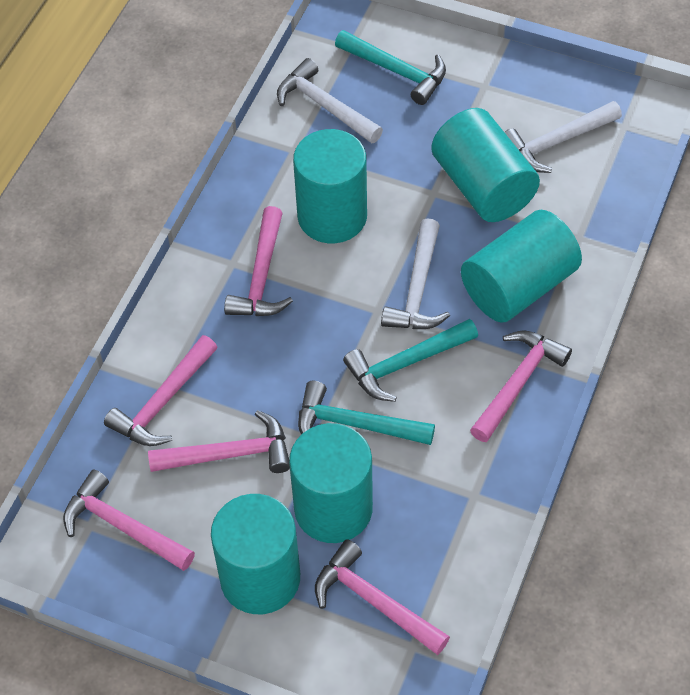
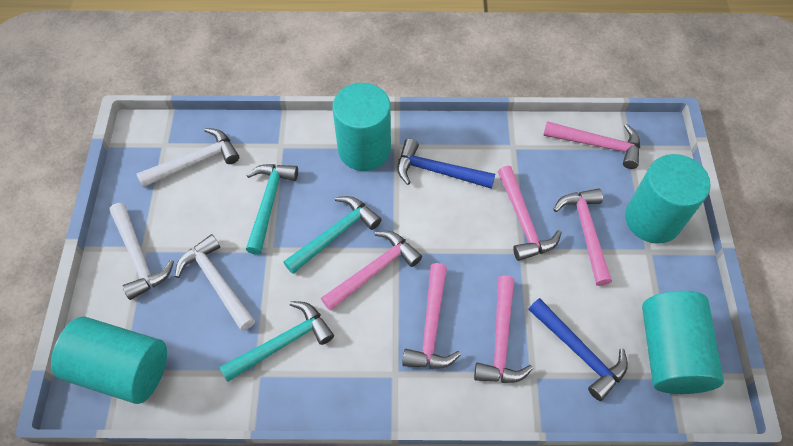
blue hammer: none = 0 -> [397,139,495,189] [528,298,628,401] = 2
turquoise cylinder: [211,494,300,614] [289,423,373,543] [293,129,367,243] [432,108,540,222] [461,210,582,323] = 5 -> [51,317,167,404] [332,83,391,171] [625,154,711,244] [642,291,724,394] = 4

